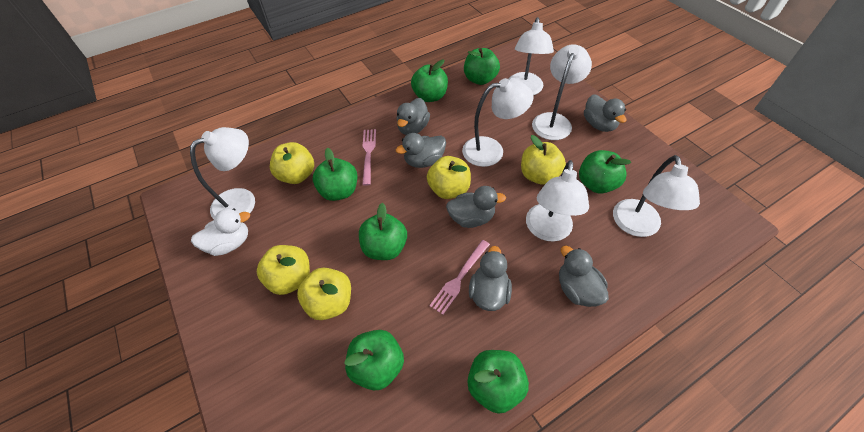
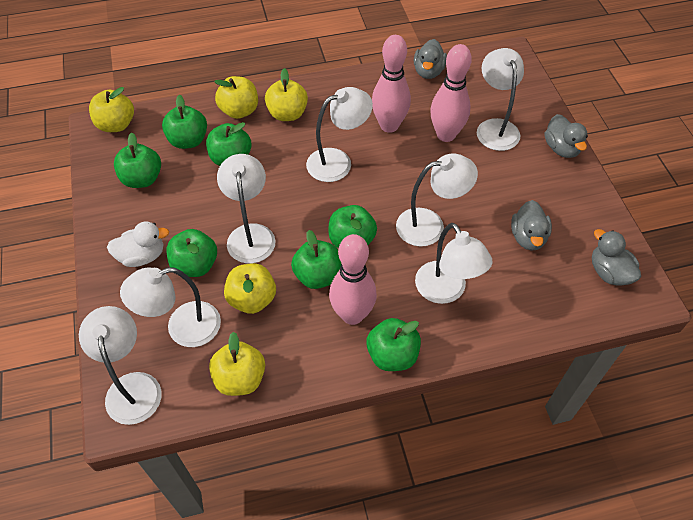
grey duck: [396,98,430,135] [396,133,446,168] [446,186,506,228] [469,246,512,311] [559,246,609,307] [584,94,626,132] = 6 -> [414,39,447,79] [511,200,552,251] [545,114,588,158] [592,229,641,286] = 4
pink bowling pin: none = 0 -> [329,234,377,325] [372,35,411,133] [430,44,472,142] = 3
pink fork: [362,129,376,186] [429,240,490,315] = 2 -> none = 0
white lamp: [190,127,255,219] [462,78,533,167] [508,17,554,95] [526,160,589,242] [532,44,592,140] [613,155,700,237] = 6 -> [79,306,162,425] [120,267,221,347] [217,154,276,263] [306,87,373,182] [396,154,478,247] [415,223,492,304] [477,48,524,151] = 7

